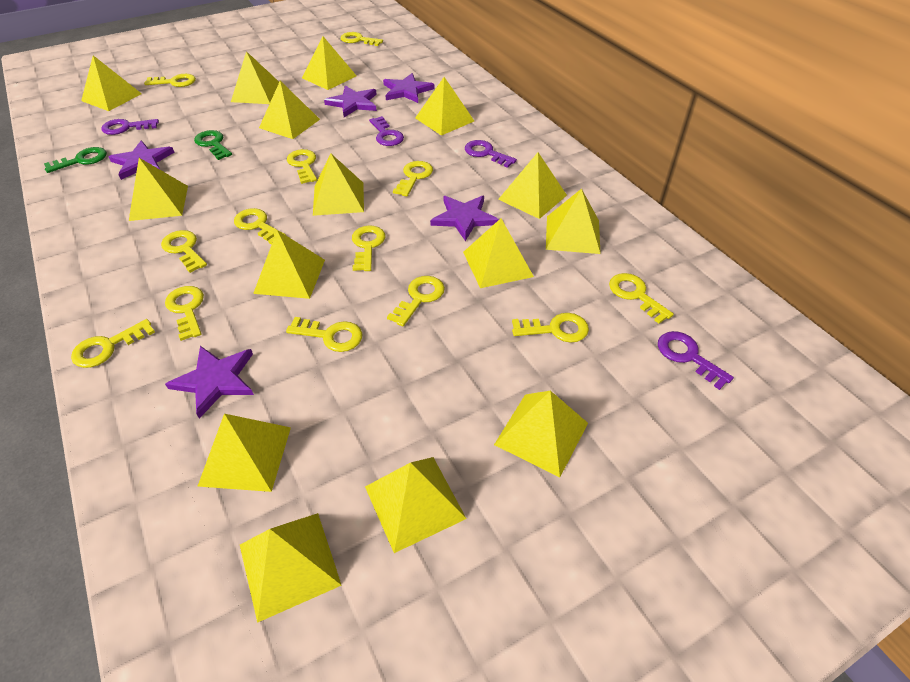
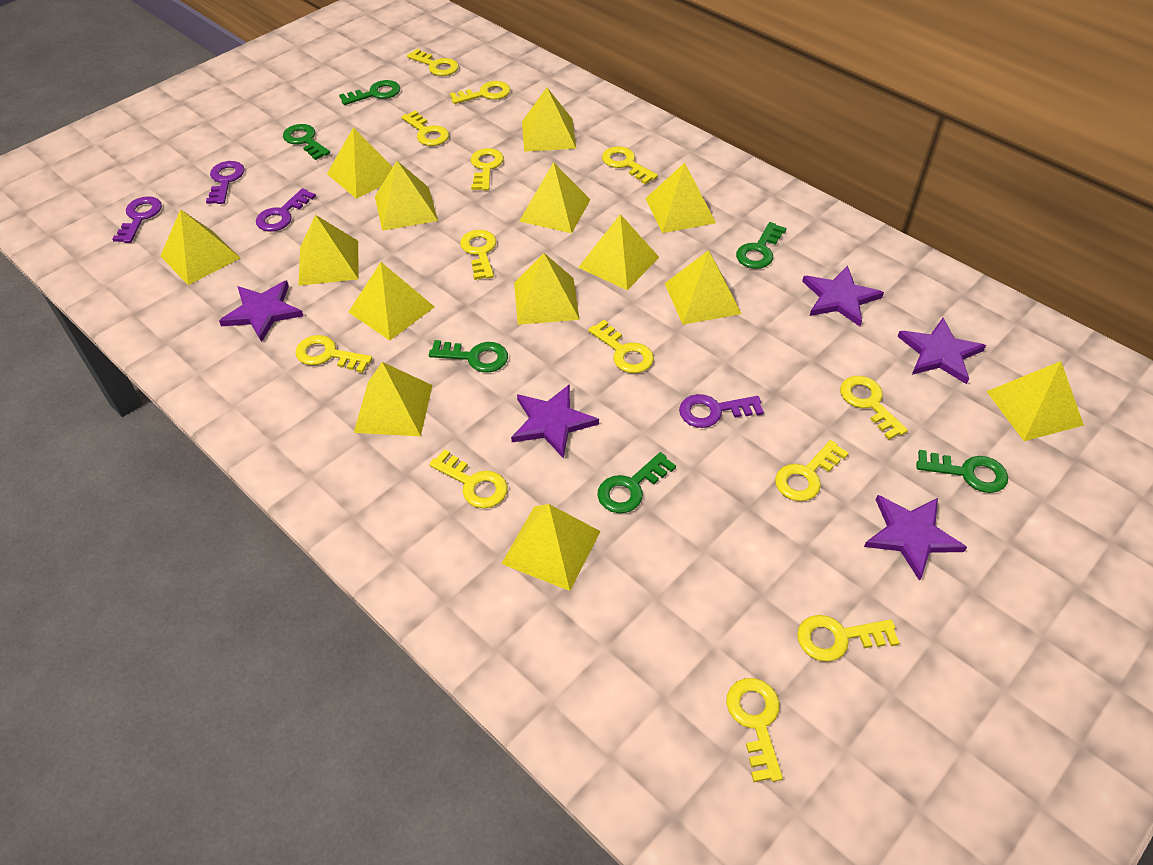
green key: [44,147,107,173] [194,130,232,160] = 2 -> [283,124,330,160] [339,80,400,105] [429,340,508,373] [598,452,676,513] [736,222,786,269] [916,450,1008,493] = 6
yellow pyramid: [81,55,142,111] [129,158,188,221] [198,414,291,492] [231,51,279,104] [240,513,342,623] [253,230,325,299] [259,81,320,139] [302,36,357,90] [313,154,364,216] [365,457,466,553] [415,77,474,136] [463,218,534,288] [494,391,588,477] [498,152,567,219] [546,189,601,254] = 15 -> [160,209,240,285] [298,215,359,286] [327,127,393,199] [349,262,435,341] [354,362,432,437] [375,161,438,231] [501,504,601,591] [514,253,580,325] [519,162,591,233] [522,88,576,152] [578,214,659,290] [645,162,716,233] [665,250,741,325] [986,361,1084,441] = 14

